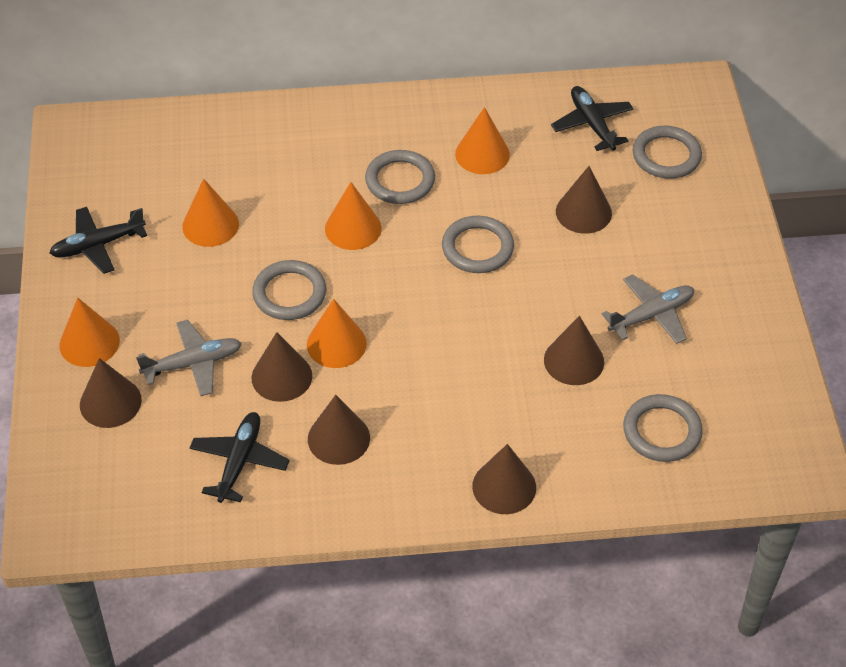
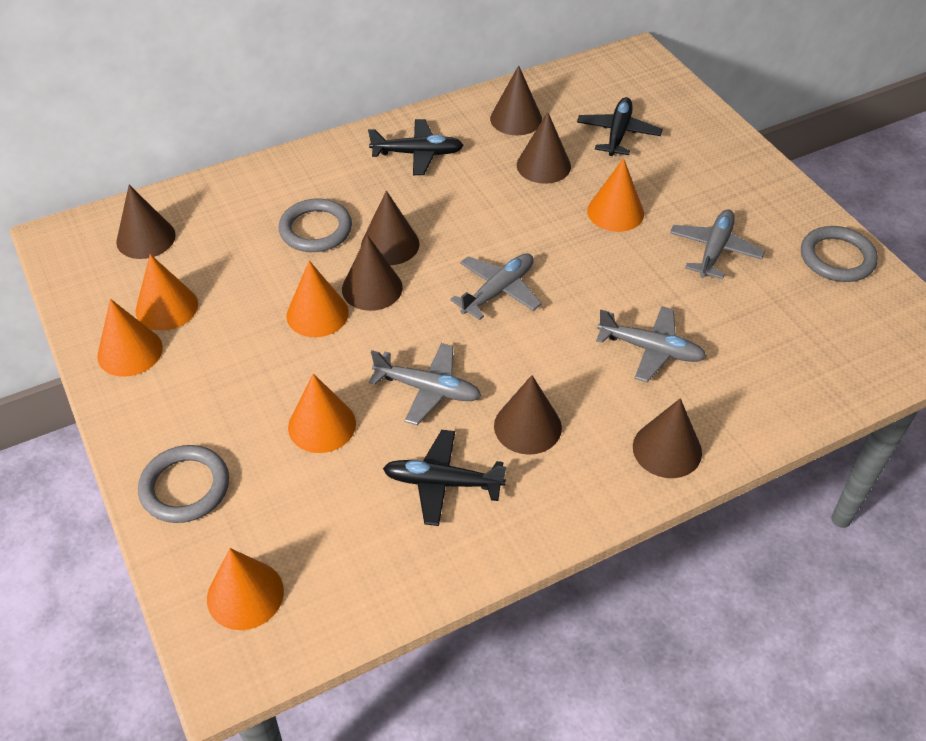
brown cone: [80,358,142,428] [252,332,312,402] [308,395,370,465] [472,444,536,514] [544,316,604,385] [556,166,612,234] = 6 -> [116,185,176,259] [342,235,403,311] [361,191,420,265] [490,65,542,135] [494,375,562,455] [517,112,571,184] [633,398,702,478] = 7
grey plane: [136,320,242,396] [602,274,694,344] = 2 -> [369,343,481,425] [450,254,542,320] [596,306,707,382] [670,209,765,279] = 4
grey ring: [252,260,326,320] [365,150,435,204] [442,216,514,273] [623,394,703,462] [633,126,702,179] = 5 -> [138,445,229,523] [278,199,352,252] [801,226,878,282] = 3
orange cone: [59,298,120,367] [182,179,239,247] [307,299,367,368] [325,182,381,250] [455,107,510,174] = 5 -> [97,299,163,377] [135,254,198,331] [207,548,284,630] [286,261,349,337] [288,374,356,453] [587,158,644,232] = 6

